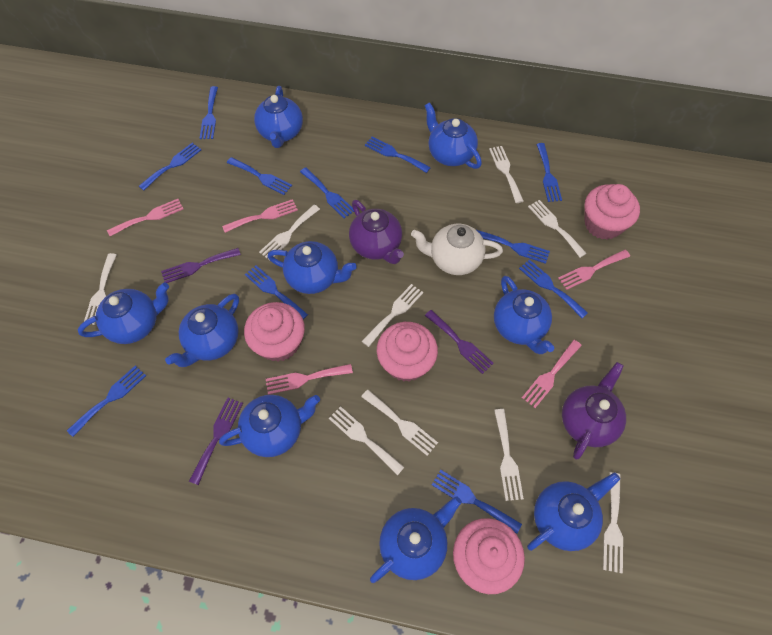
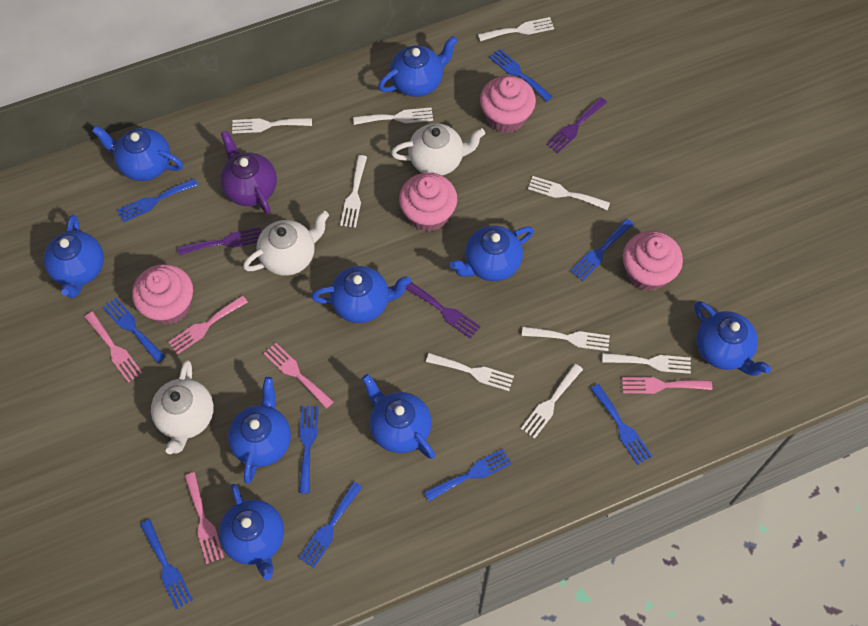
blue fork: [67,365,146,437] [139,143,201,191] [200,86,218,139] [227,157,292,195] [245,265,308,319] [300,167,354,218] [365,136,431,173] [432,470,522,534] [477,230,550,264] [519,259,588,318] [536,143,562,202] = 11 -> [102,297,166,363] [117,178,198,222] [140,519,193,609] [299,406,319,494] [299,481,362,568] [424,449,512,501] [489,49,553,102] [570,219,634,281] [590,384,652,465] = 9
purple teapot: [349,200,404,264] [562,362,626,459] = 2 -> [220,131,277,214] = 1
white teapot: [411,224,503,275] = 1 -> [151,360,214,454] [243,211,329,276] [391,123,485,175] = 3

